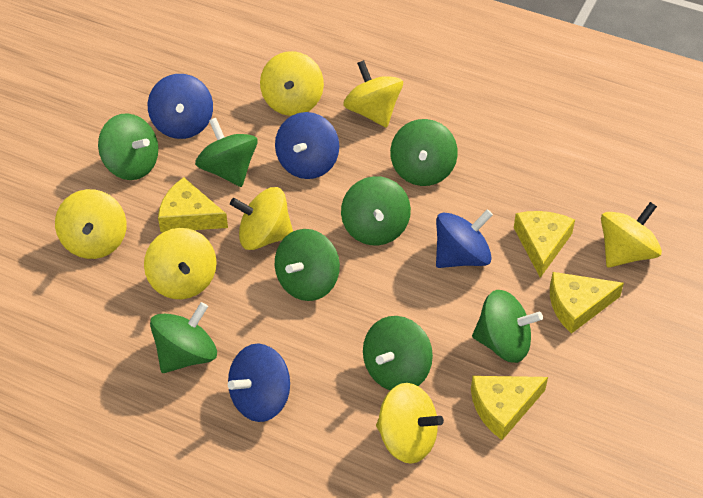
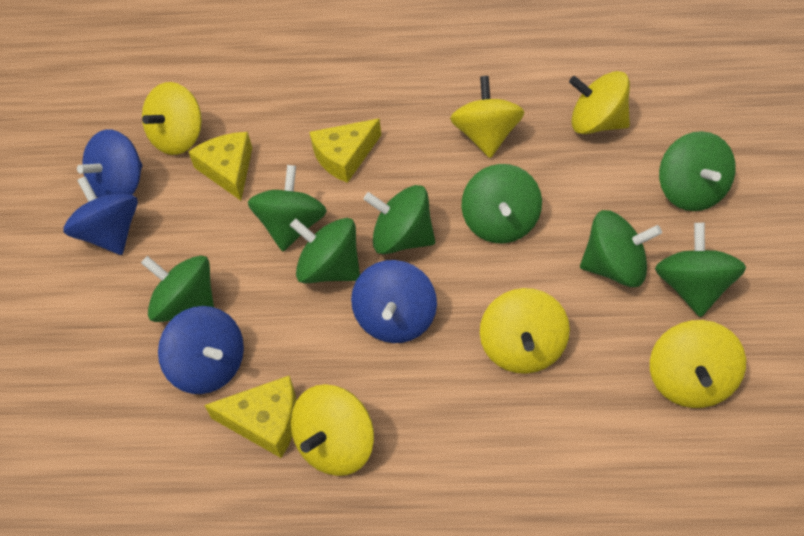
yellow cheese: [158,177,228,232] [471,376,548,440] [514,211,575,278] [550,272,624,334] = 4 -> [189,132,252,201] [204,375,297,458] [309,119,381,183] = 3
yellow spinning top: [55,189,126,259] [144,228,217,299] [230,187,293,250] [260,51,324,116] [343,60,403,128] [376,383,444,464] [601,202,662,268] = 7 -> [142,82,202,155] [291,384,374,476] [450,76,524,158] [480,288,570,374] [569,71,630,134] [650,320,746,408] = 6

